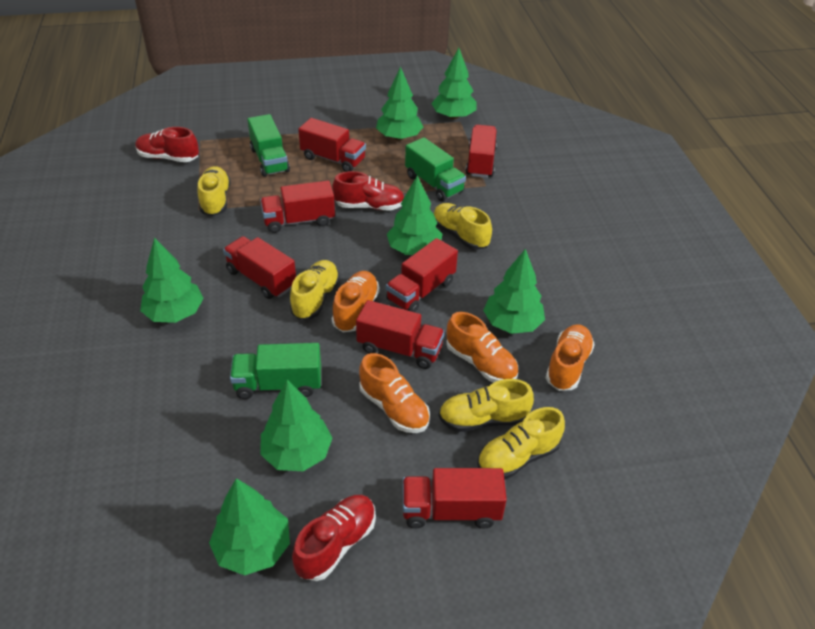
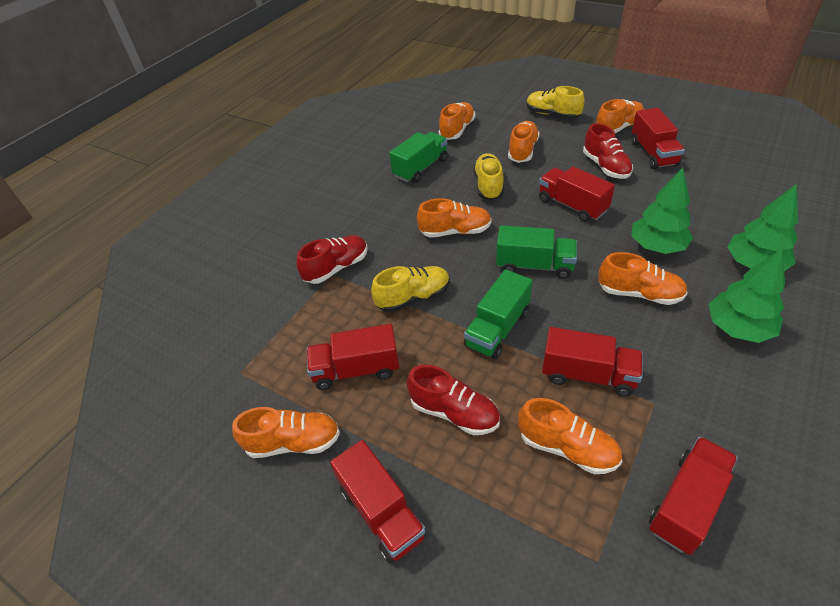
green tree: [140,237,204,323] [209,478,290,575] [261,379,332,471] [376,67,423,141] [387,176,442,255] [431,48,476,120] [483,249,545,334] = 7 -> [631,168,693,254] [709,249,785,343] [727,184,798,271] = 3
orange shoe: [332,271,380,332] [359,353,430,433] [446,312,518,382] [546,324,595,391] = 4 -> [232,407,340,458] [417,198,491,238] [439,102,475,140] [508,121,540,163] [518,398,622,474] [596,99,644,133] [598,252,688,305] = 7
red truck: [223,236,296,299] [260,181,335,233] [298,118,366,172] [356,300,445,369] [386,238,458,312] [403,468,507,529] [465,125,497,178] = 7 -> [307,324,399,390] [330,440,427,563] [539,166,615,222] [542,327,643,397] [631,108,685,169] [649,436,738,555] = 6
yellow shoe: [197,166,231,216] [290,260,340,320] [434,203,492,250] [439,379,534,432] [477,407,565,480] = 5 -> [371,266,450,312] [473,153,504,200] [526,86,585,119] = 3

